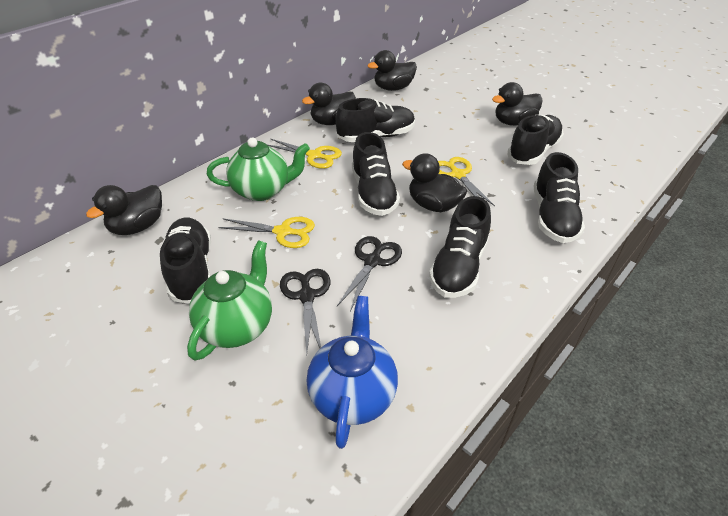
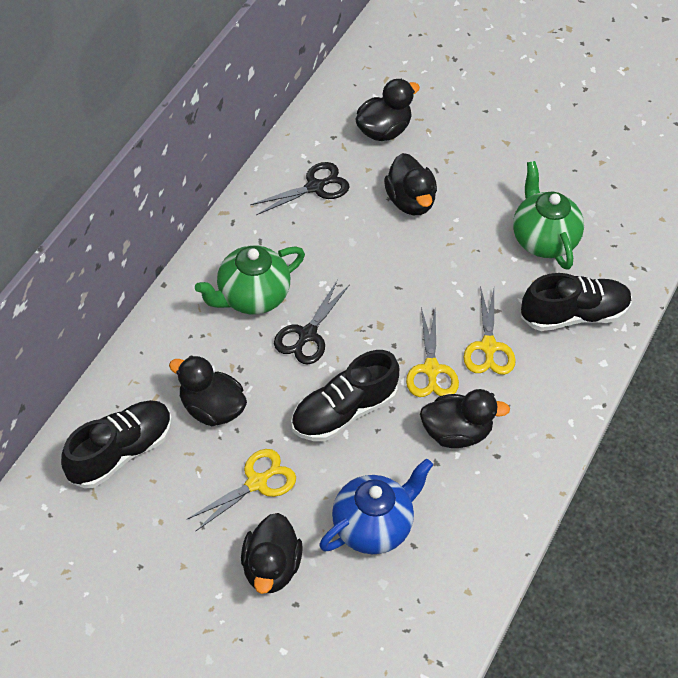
black shoe: [160,217,211,304] [335,98,415,142] [352,132,400,216] [429,196,491,298] [507,115,564,165] [533,152,585,243] = 6 -> [61,400,172,489] [291,350,399,441] [521,273,632,331] = 3

